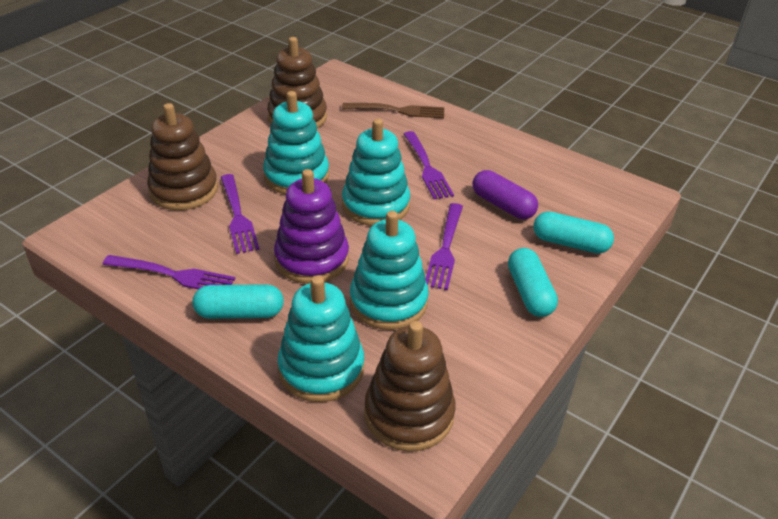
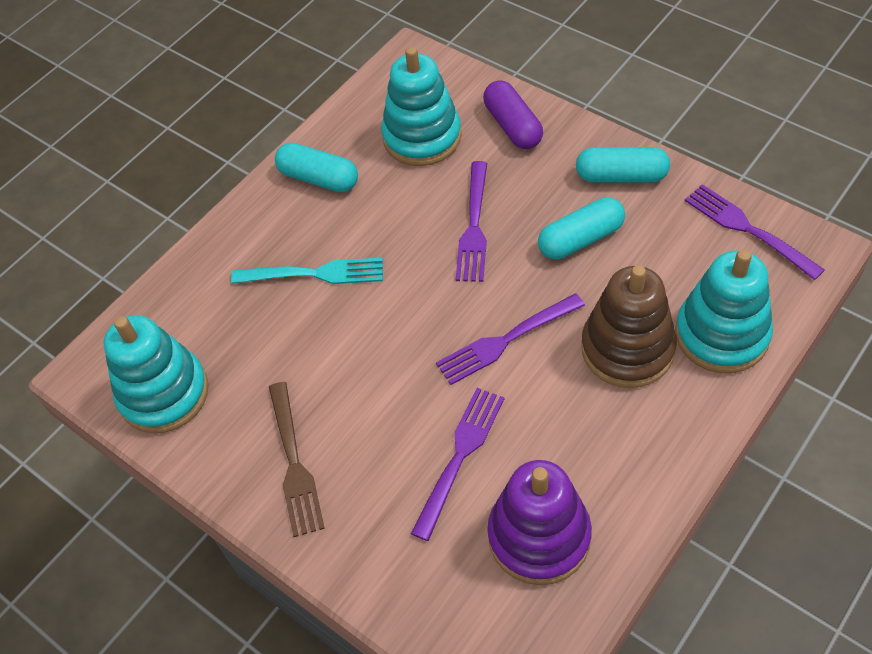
brown stacking toy: [147,103,218,210] [267,37,327,129] [364,321,456,451] = 3 -> [581,265,677,388] = 1
turquoise fork: none = 0 -> [231,258,383,284] = 1
turquoise stacking toy: [263,91,329,195] [277,275,364,402] [342,119,410,226] [350,211,429,330] = 4 -> [103,315,209,433] [381,46,462,166] [675,249,773,373] = 3

